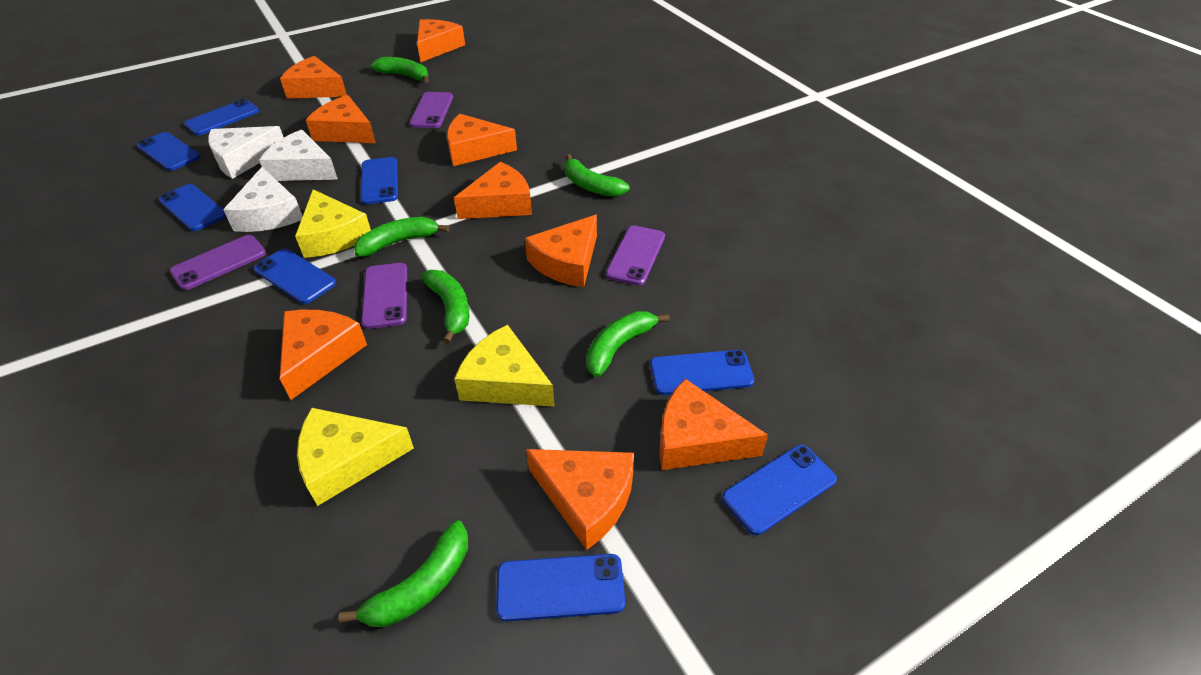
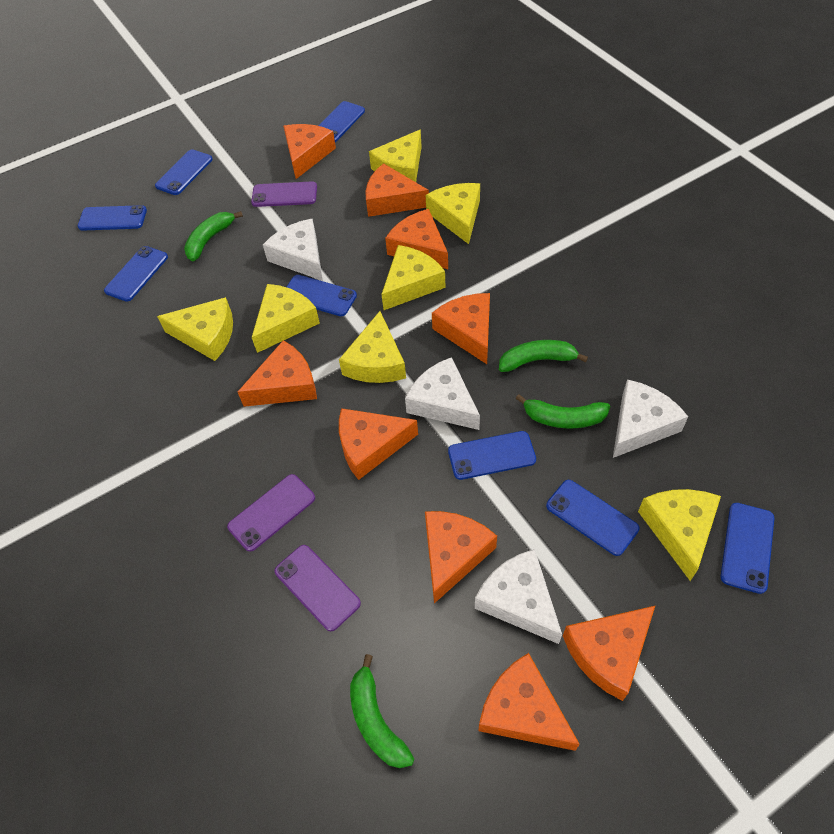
green banana: [339,520,468,627] [354,217,449,257] [371,57,429,83] [421,270,469,344] [564,154,629,197] [586,311,670,377] = 6 -> [184,211,243,261] [350,654,414,768] [499,340,588,372] [515,394,610,428] = 4
purple phone: [170,235,266,290] [361,263,407,329] [410,92,453,128] [606,225,665,286] = 4 -> [227,474,315,552] [251,181,317,207] [274,545,361,631] = 3
white cheese: [208,126,284,179] [223,167,303,232] [259,130,338,181] = 3 -> [263,219,323,281] [405,357,480,430] [475,549,562,644] [613,379,688,458] = 4
yellow cheese: [295,189,371,258] [297,408,414,506] [454,325,555,407] = 3 -> [157,297,233,361] [252,284,320,353] [339,311,406,383] [369,129,422,182] [381,245,446,310] [426,183,480,244] [638,489,721,581] = 7

